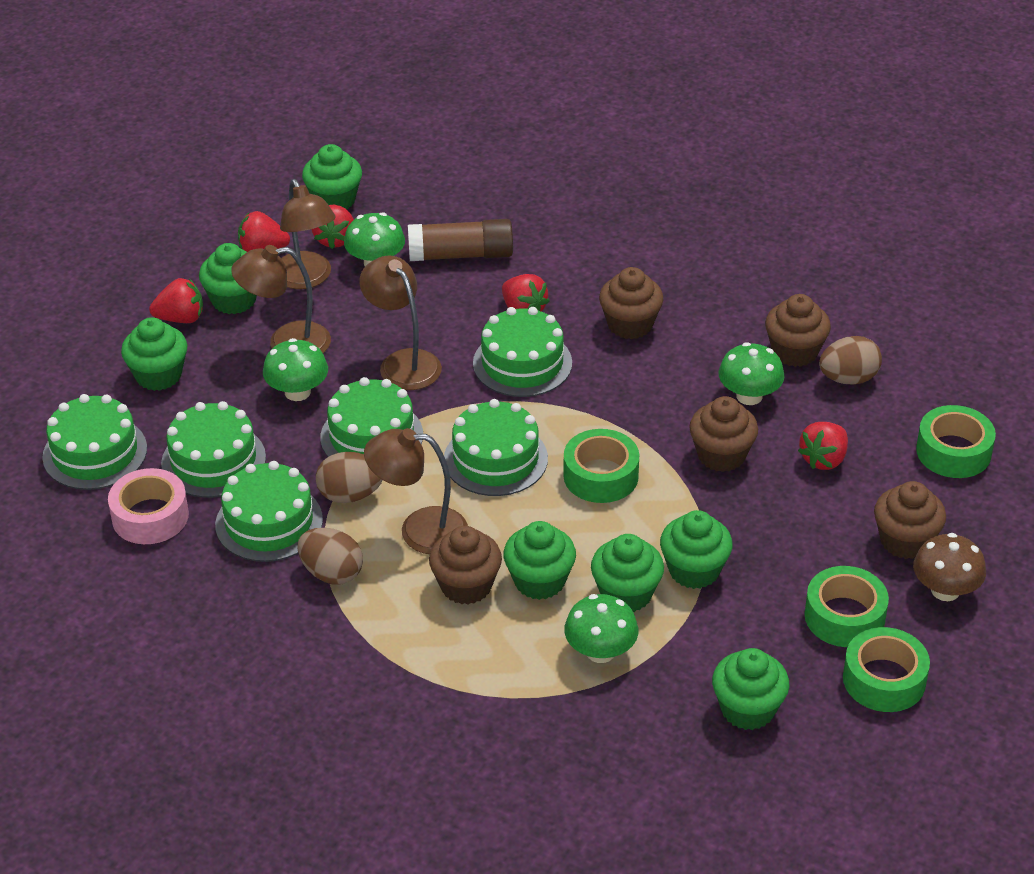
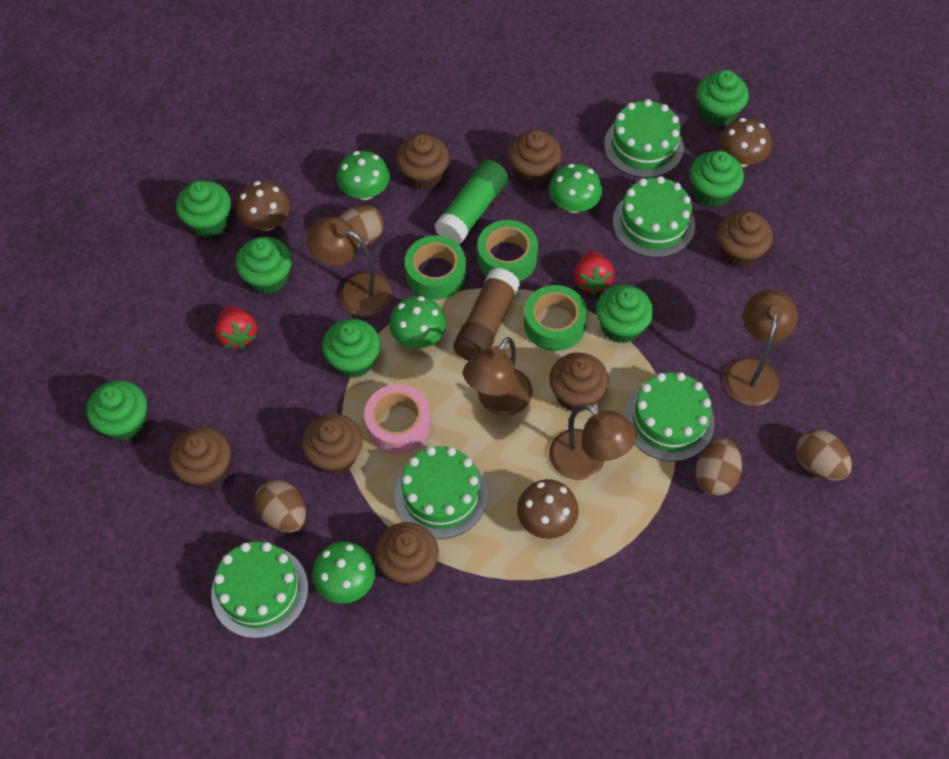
brown cupcake: [429,526,502,604] [599,267,664,339] [689,396,758,472] [765,294,831,367] [874,481,946,559] = 5 -> [169,427,231,488] [302,414,363,475] [375,522,439,585] [396,134,449,190] [508,130,562,187] [549,352,609,412] [717,211,773,268] = 7
brown egg: [297,528,363,585] [316,452,383,503] [819,336,882,384] = 3 -> [254,480,306,532] [339,205,384,247] [695,438,742,496] [796,429,852,481] = 4
brown mushroom: [913,533,986,601] = 1 -> [236,181,290,231] [517,479,579,539] [719,118,771,167] = 3
green cake: [42,394,147,490] [161,401,266,498] [215,461,323,562] [320,377,423,457] [444,399,548,496] [473,307,572,397] = 6 -> [211,541,308,638] [394,446,487,539] [604,99,684,178] [613,176,695,258] [624,372,715,461] = 5
green glue stick: none = 0 -> [435,160,508,245] = 1
green tape: [563,429,639,503] [805,566,889,647] [843,627,930,712] [916,405,996,478] = 4 -> [405,235,466,300] [477,220,538,281] [524,285,587,351] = 3
red strawberry: [149,278,203,323] [238,211,290,252] [311,205,354,249] [502,274,549,312] [798,422,848,470] = 5 -> [215,306,257,349] [574,250,614,294] = 2

